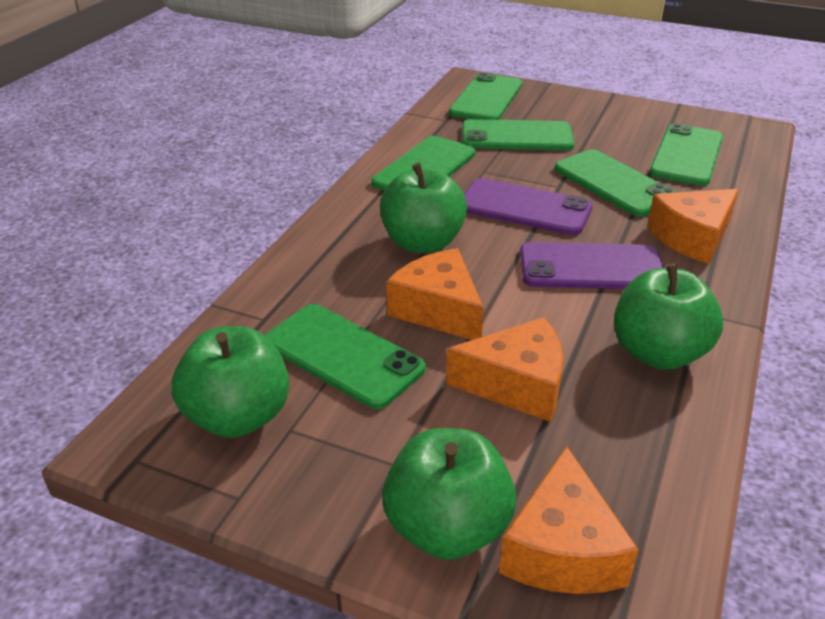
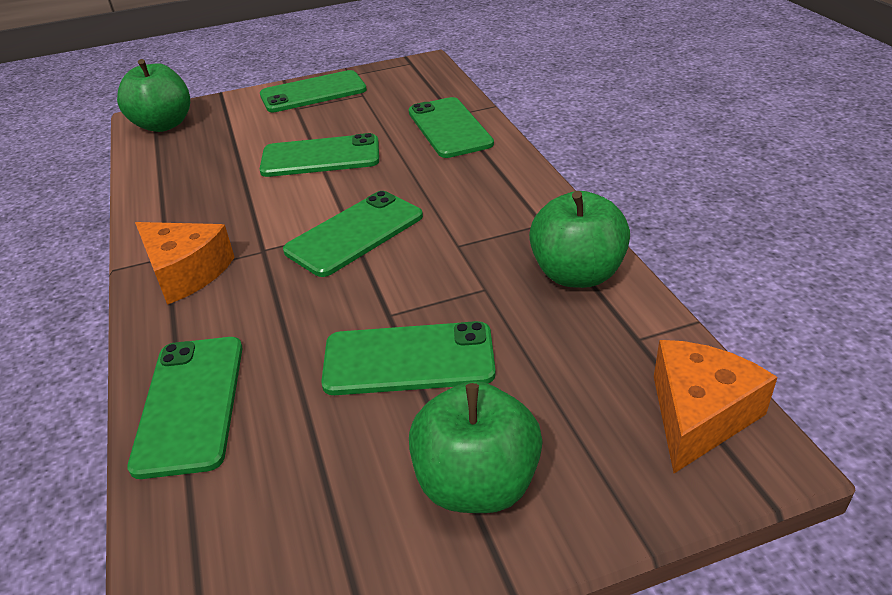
green apple: [171,326,289,438] [380,163,467,253] [382,428,516,560] [614,263,724,370] = 4 -> [117,59,190,132] [409,381,543,513] [529,191,630,288] = 3
orange cheese: [387,248,484,340] [446,317,563,422] [499,446,639,594] [647,189,739,264] = 4 -> [135,222,235,305] [654,340,778,473] = 2
purple phone: [464,178,593,235] [520,242,664,289] = 2 -> none = 0

